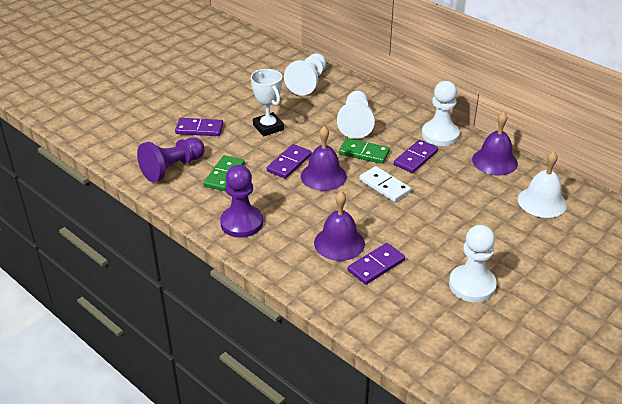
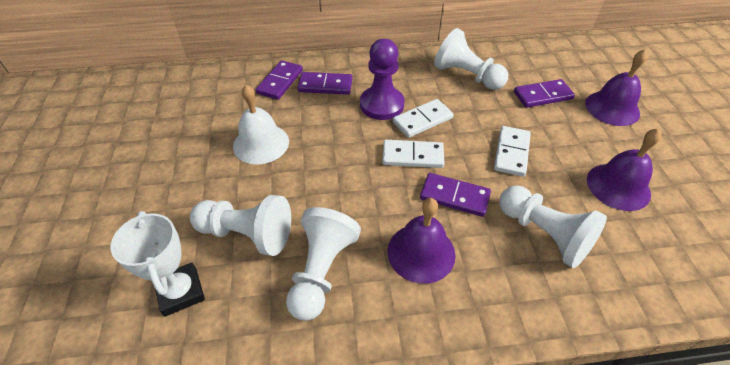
green domino: [203,155,245,191] [339,138,390,164] = 2 -> none = 0
purple pawn: [137,137,205,182] [220,165,263,238] = 2 -> [360,39,404,120] = 1
white domino: [359,166,411,202] = 1 -> [382,140,445,168] [393,99,454,138] [494,126,531,177] = 3

